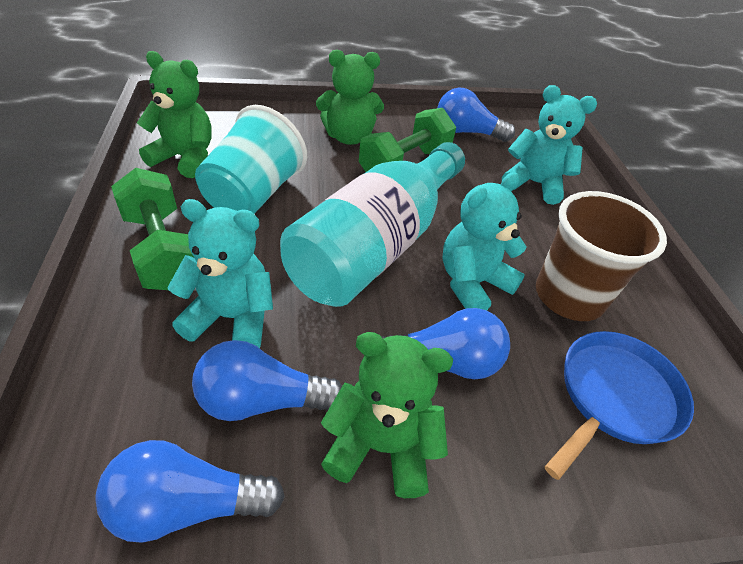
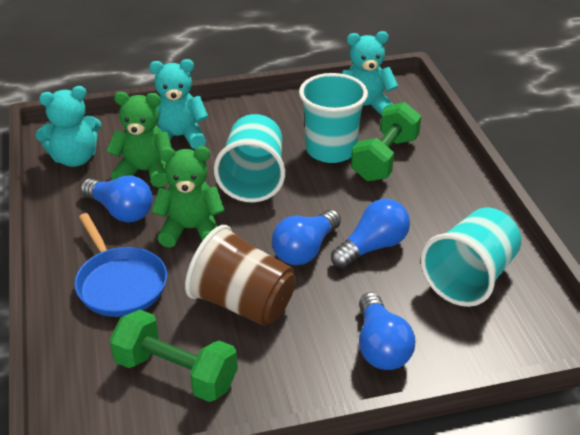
green teddy bear: [137,51,212,178] [316,50,384,145] [321,332,453,498] = 3 -> [106,92,172,187] [152,146,225,248] = 2
turquoise bottle: [280,142,465,307] = 1 -> none = 0
turquoise cup: [195,105,307,214] = 1 -> [214,114,285,203] [299,73,368,163] [420,208,521,307] = 3

